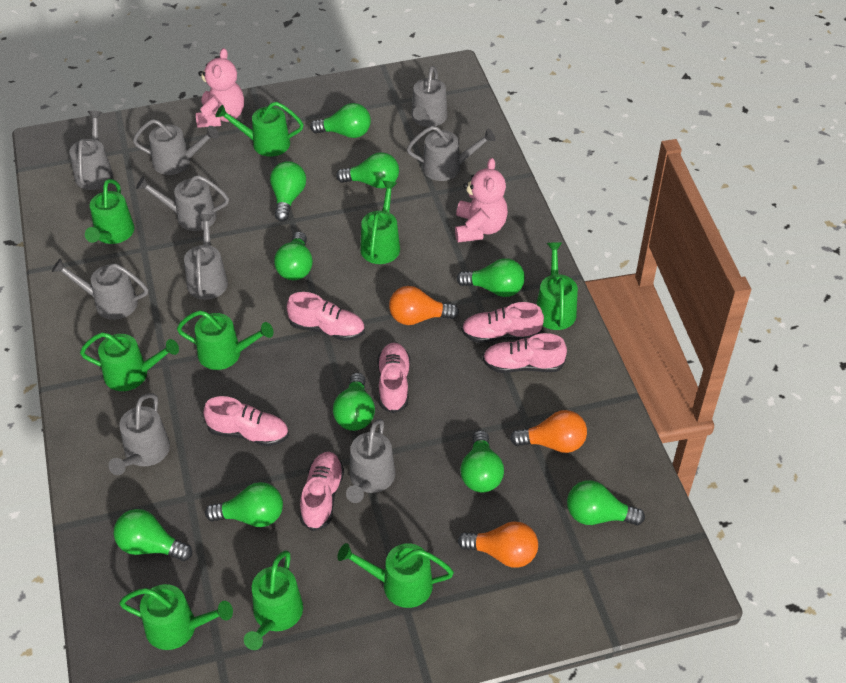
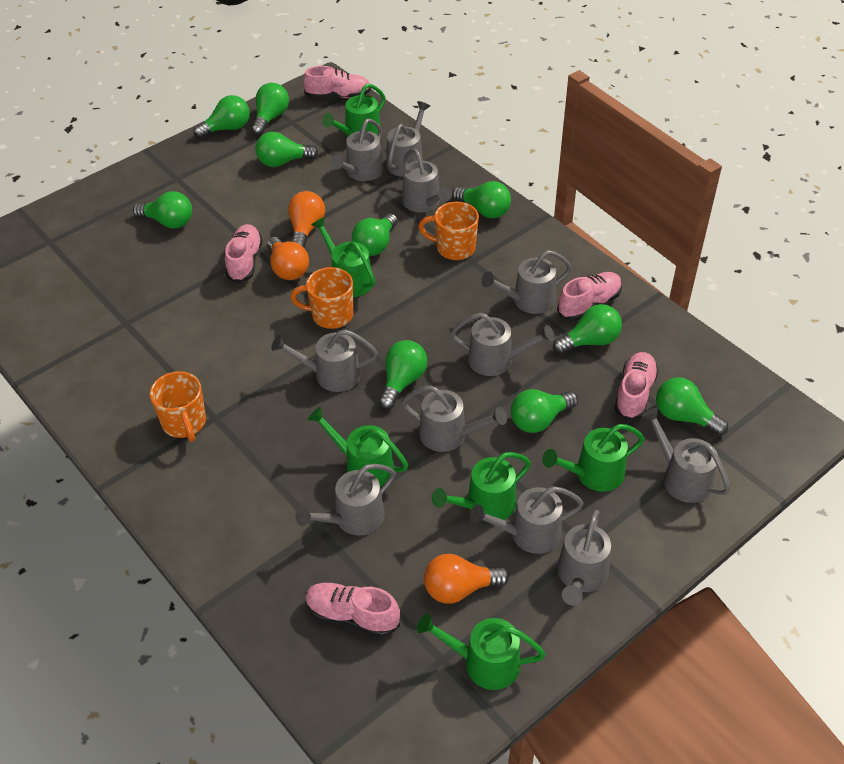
green watering can: [80,332,179,391] [85,179,134,244] [119,584,233,650] [177,310,274,370] [216,102,304,157] [244,550,303,650] [337,543,454,608] [360,181,400,264] [536,242,578,330] = 9 -> [308,407,408,487] [311,217,375,297] [322,84,385,138] [417,614,546,690] [432,452,531,521] [542,424,645,492] = 6
grey watering can: [52,258,148,320] [69,111,113,190] [108,393,170,475] [133,119,219,175] [136,175,229,231] [184,214,228,300] [346,419,396,503] [407,126,496,181] [412,66,448,127] = 9 -> [271,329,378,392] [296,464,396,535] [330,119,383,181] [386,101,430,177] [402,149,452,212] [402,385,507,452] [450,313,555,376] [470,486,584,554] [481,250,572,314] [557,510,611,606] [642,407,730,503] = 11
orange mug: none = 0 -> [150,371,206,442] [290,267,353,329] [418,202,479,260] = 3
pink shoe: [203,396,289,446] [287,292,365,341] [300,452,344,531] [377,343,410,414] [462,302,544,343] [483,333,567,373] = 6 -> [225,224,263,283] [303,66,371,99] [305,583,400,637] [557,272,622,321] [614,352,659,421] = 5
pink teddy bear: [196,48,244,128] [455,158,508,242] = 2 -> none = 0

